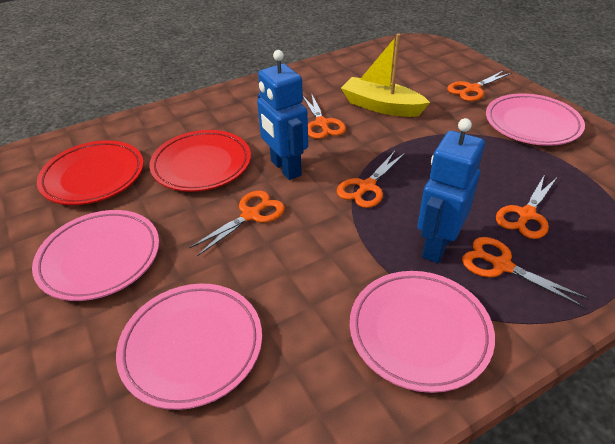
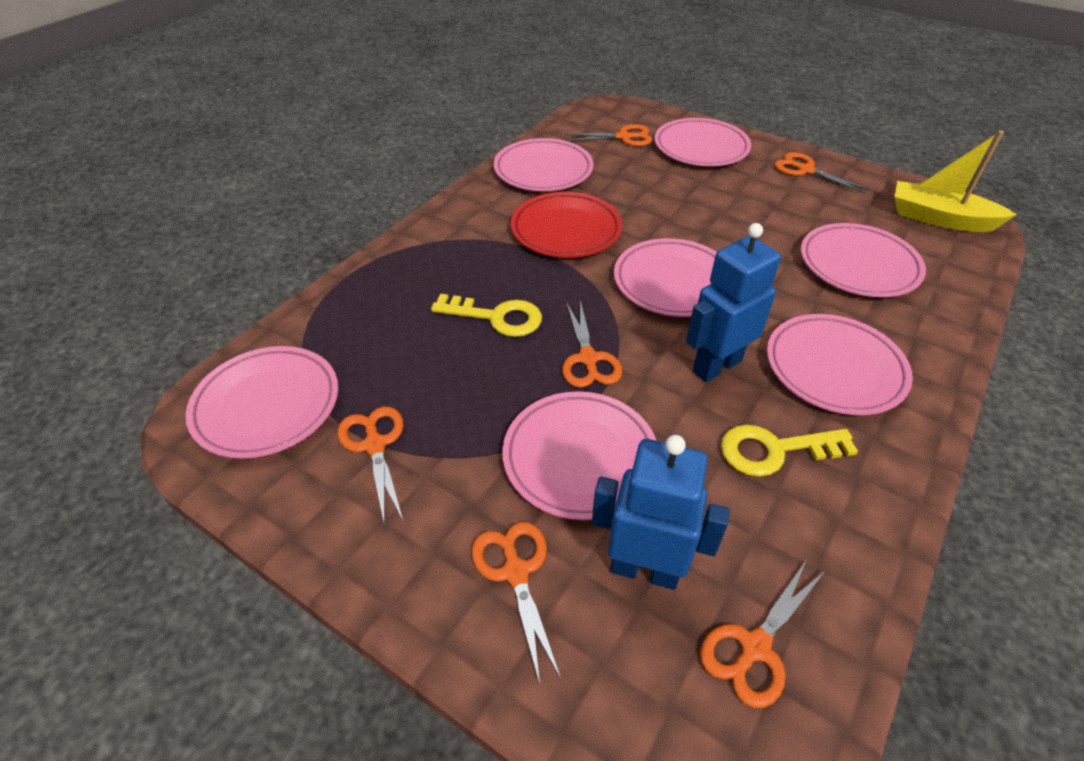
pink plate: [32,210,159,301] [116,284,262,410] [350,271,495,393] [486,93,585,146] = 4 -> [186,346,338,459] [494,138,594,191] [502,391,657,520] [614,238,717,317] [654,118,751,166] [767,314,913,415] [801,223,926,297] = 7
red plate: [37,140,144,205] [149,130,251,192] = 2 -> [511,192,622,258] = 1
yellow key: none = 0 -> [431,294,542,337] [721,425,858,477] = 2

